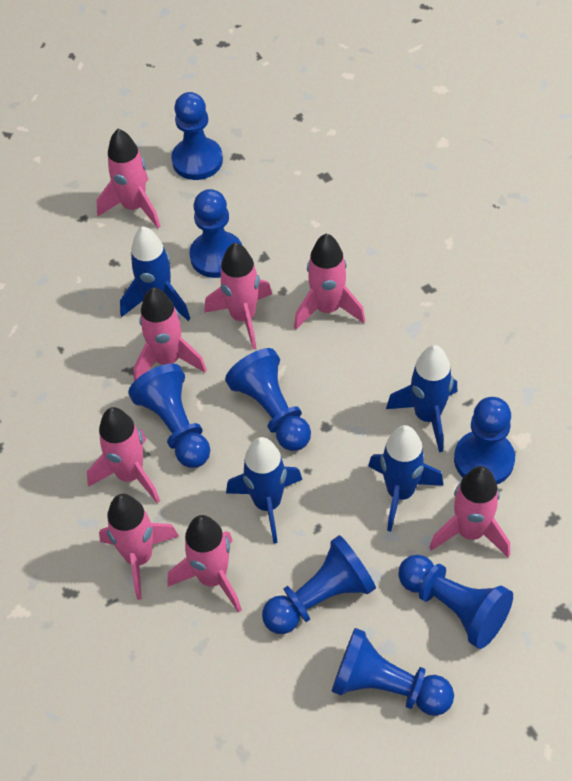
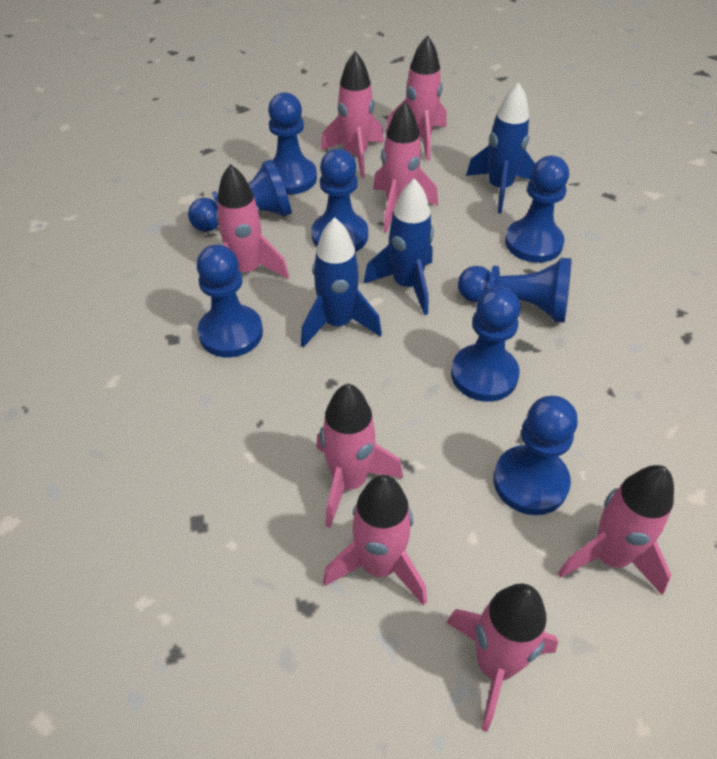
blue rocket: [120,226,190,321] [226,437,302,543] [368,425,444,532] [386,345,457,452] = 4 -> [301,217,382,348] [363,178,434,315] [466,83,535,213] = 3

